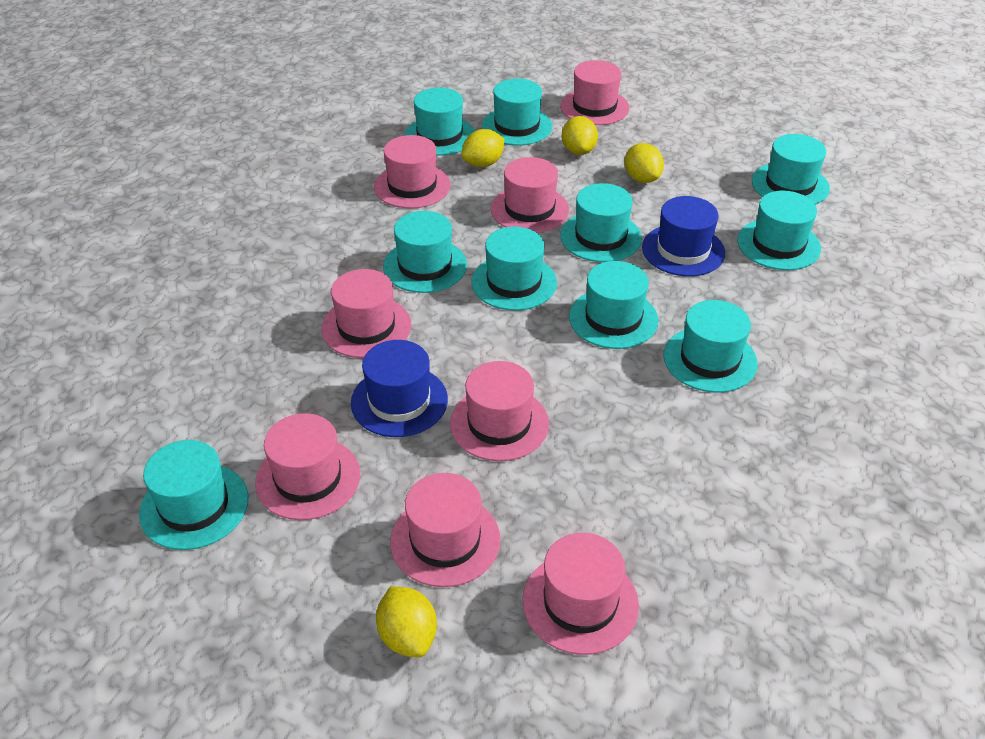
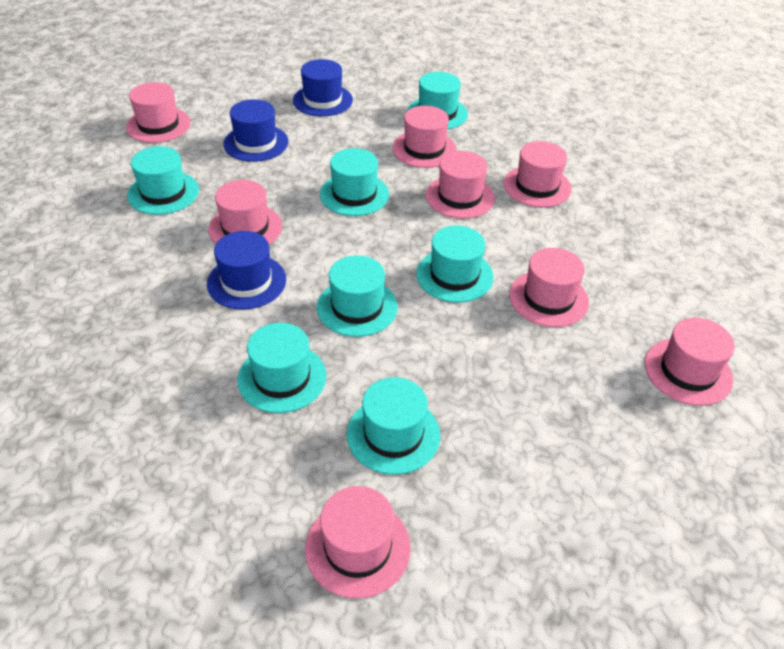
blue hat: [351,340,448,437] [642,196,725,276] = 2 -> [207,231,286,310] [223,99,288,162] [293,59,353,116] = 3
turquoise hat: [139,440,248,550] [383,211,467,293] [404,88,475,156] [471,227,557,311] [482,79,552,146] [560,183,642,262] [569,261,659,349] [663,300,758,393] [737,191,821,270] [752,134,830,205] = 10 -> [127,146,199,215] [237,323,326,413] [317,255,398,337] [320,148,389,216] [347,377,441,475] [407,72,468,129] [416,225,494,303] = 7
yellow lemon: [376,586,437,657] [461,129,504,167] [562,116,598,155] [624,143,664,183] = 4 -> none = 0

